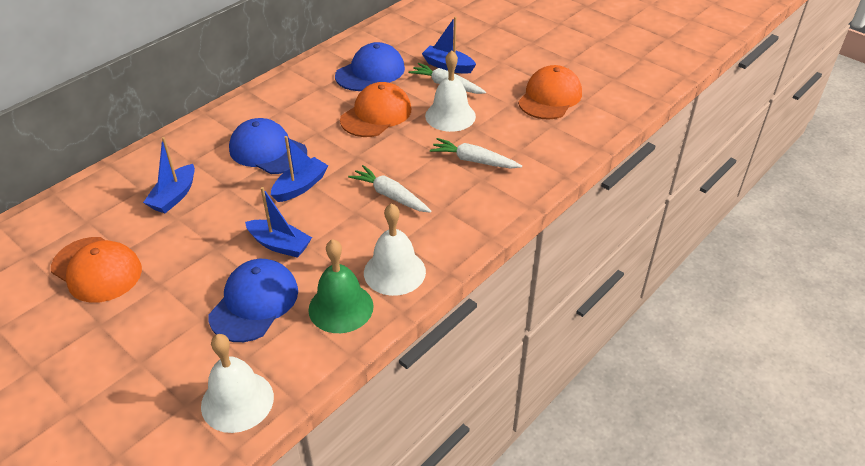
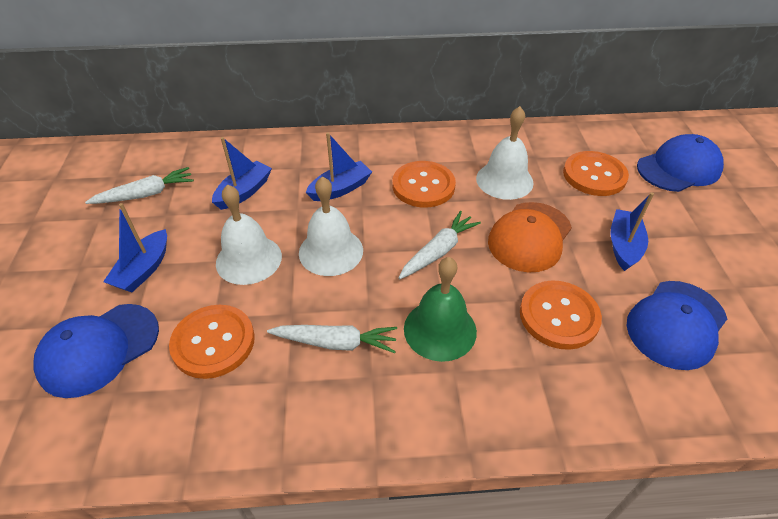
orange button: none = 0 -> [169,305,255,379] [392,161,456,208] [520,281,602,350] [563,151,629,196] = 4
orange cap: [51,237,142,303] [340,82,411,137] [518,65,582,119] = 3 -> [488,202,572,272] = 1

